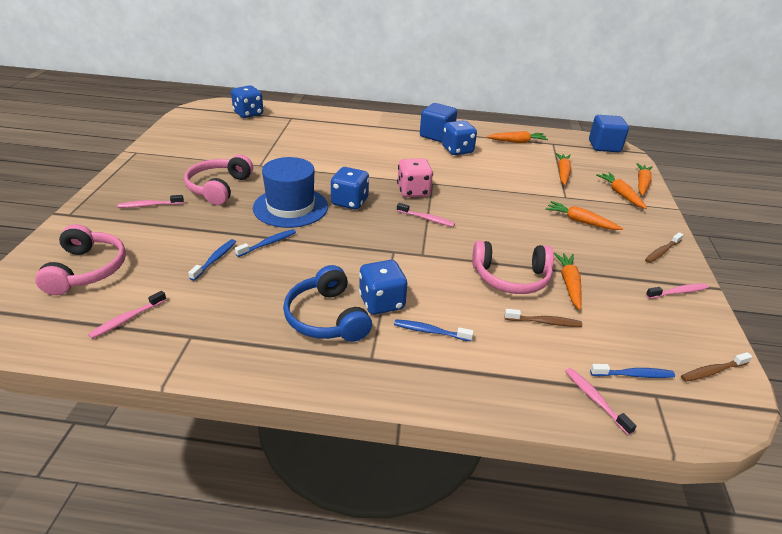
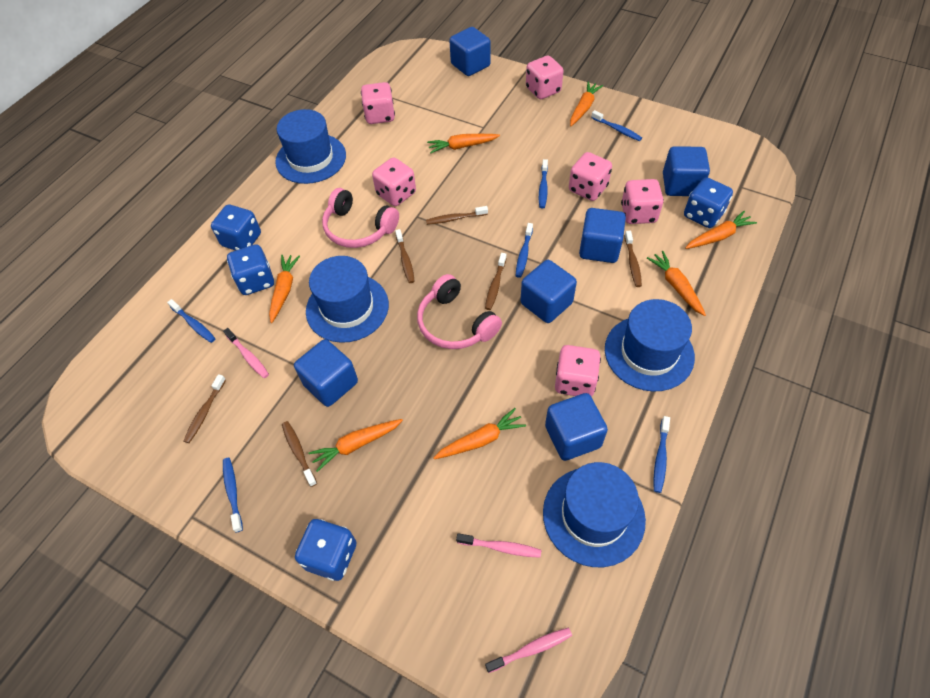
blue cube: [420,103,457,142] [589,115,629,152] = 2 -> [294,339,358,407] [449,27,491,76] [520,260,577,323] [545,393,608,461] [579,208,626,263] [663,146,710,196] = 6
blue hat: [253,157,328,228] = 1 -> [275,109,346,184] [306,256,389,343] [543,462,646,567] [605,299,695,392] = 4
blue headphones: [283,265,372,342] = 1 -> none = 0
blue toothbrush: [188,239,236,281] [235,229,296,257] [394,319,474,341] [590,364,675,378] = 4 -> [167,299,216,343] [223,458,243,533] [516,223,533,278] [539,159,548,208] [591,110,642,141] [654,416,670,493] = 6
brown toothbrush: [505,309,582,327] [645,232,684,263] [681,352,753,382] = 3 -> [184,374,226,443] [282,421,317,487] [395,229,415,283] [426,206,488,225] [485,253,507,310] [624,231,642,287] = 6
orange carrot: [487,131,548,143] [545,201,623,230] [554,253,581,310] [555,153,571,185] [596,173,647,209] [637,163,653,196] = 6 -> [269,255,300,323] [308,419,403,472] [427,134,500,153] [433,408,526,459] [570,81,603,126] [647,251,706,316] [685,211,757,249] = 7
pink dice: [397,158,433,197] = 1 -> [361,82,395,124] [372,157,416,206] [526,56,563,99] [555,345,601,397] [569,152,612,201] [621,179,664,224] = 6
pink headphones: [35,224,126,295] [184,155,253,205] [472,241,554,294] = 3 -> [322,188,399,248] [417,274,502,349] = 2
pink toothbrush: [88,291,166,339] [118,195,184,208] [397,203,455,227] [565,368,637,435] [646,283,709,299] = 5 -> [223,328,269,378] [456,533,541,558] [485,628,572,673] = 3

